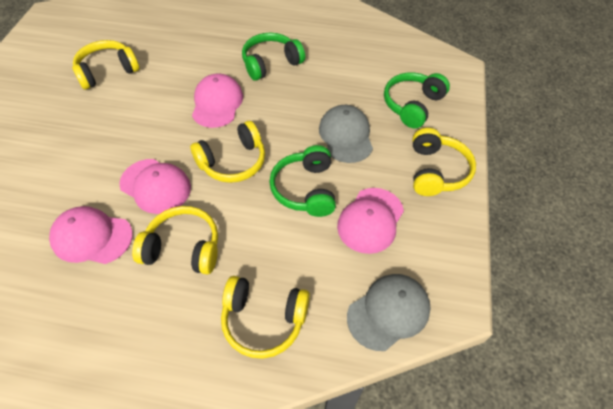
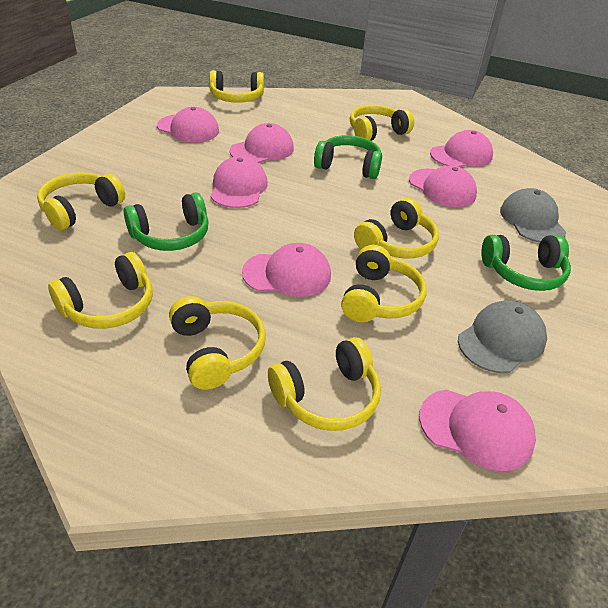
pink cap: [49,206,133,264] [119,159,191,214] [192,74,243,128] [337,188,404,254] = 4 -> [157,107,219,142] [211,156,268,208] [230,123,294,163] [242,243,331,297] [409,165,477,207] [419,390,536,471] [430,130,493,167] = 7
yellow headphones: [72,40,139,89] [132,206,218,274] [190,121,265,183] [221,276,310,359] [413,128,476,196] = 5 -> [37,172,125,230] [48,252,153,329] [169,296,266,390] [209,70,264,103] [268,337,381,431] [341,245,427,322] [350,105,414,141] [354,198,439,259] = 8

